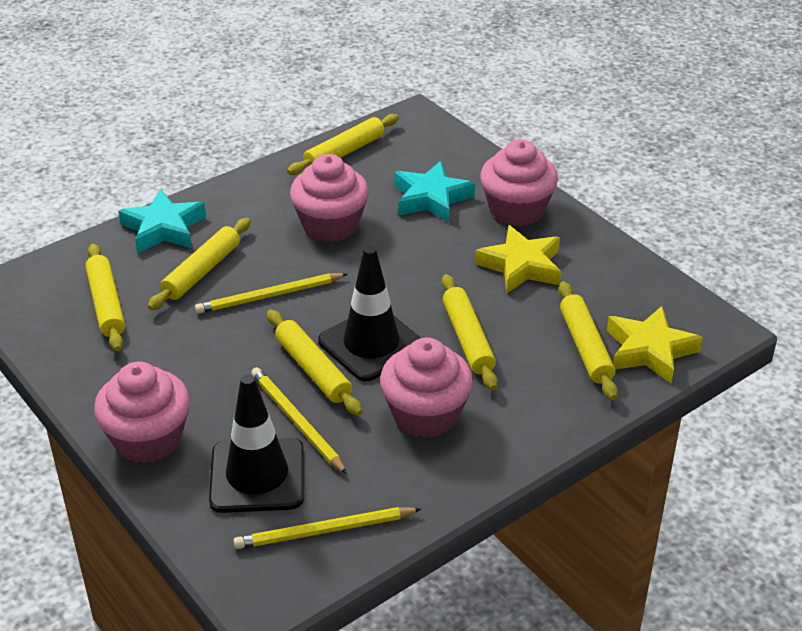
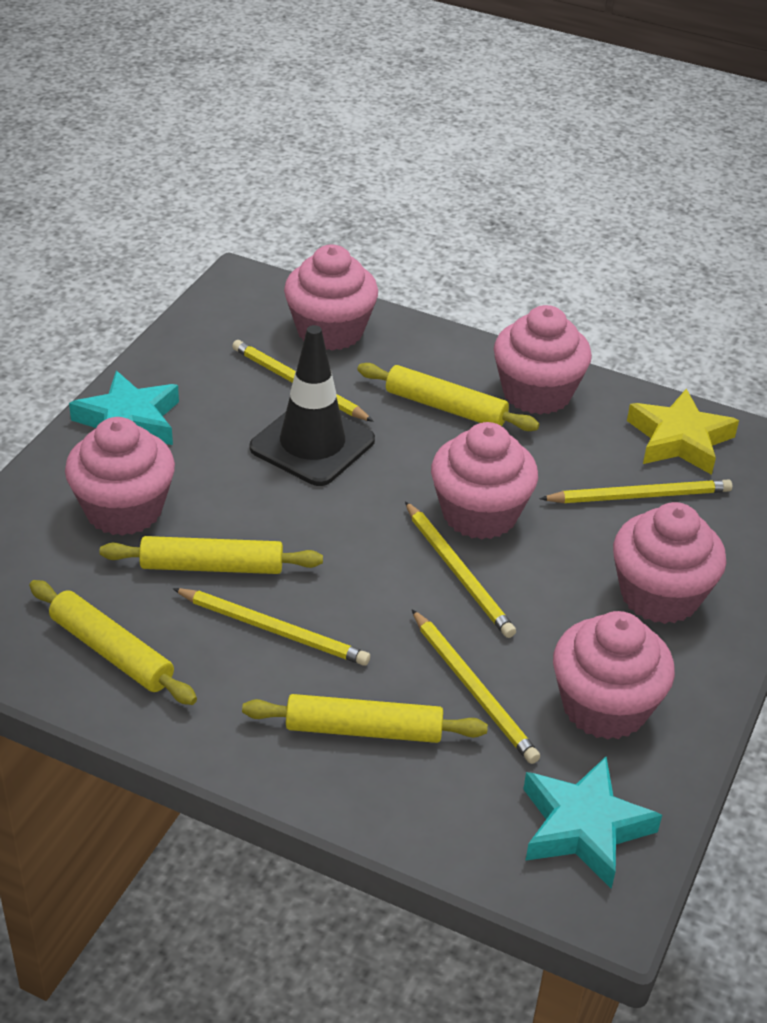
black traffic cone: [209,374,304,513] [318,246,421,382] = 2 -> [250,325,375,486] = 1
pink cupcake: [94,362,190,464] [290,154,369,242] [380,338,473,438] [480,139,558,226] = 4 -> [65,417,175,536] [284,244,378,351] [431,422,538,540] [494,305,592,415] [553,611,675,740] [613,502,726,624] = 6
yellow pencil: [195,273,347,314] [233,507,421,549] [251,367,347,474] = 3 -> [173,588,370,666] [232,340,374,422] [405,501,516,638] [412,610,540,764] [539,479,732,503] = 5
yellow rolling pin: [85,244,125,351] [147,218,251,310] [267,310,362,416] [287,114,399,175] [442,274,498,390] [559,281,618,400] = 6 -> [29,580,197,705] [100,536,323,574] [242,694,488,743] [357,363,539,431] = 4
yellow star: [475,225,561,293] [607,306,703,383] = 2 -> [627,389,739,475] = 1

